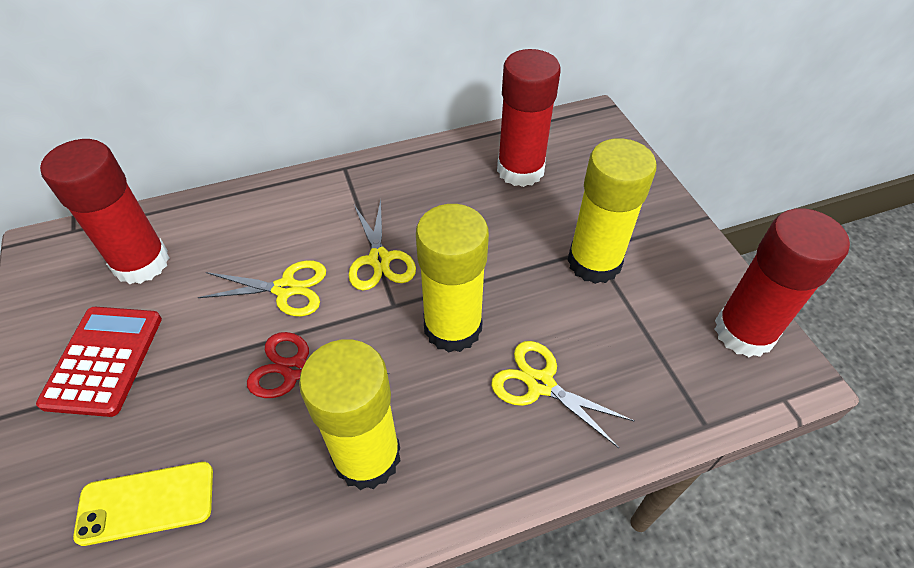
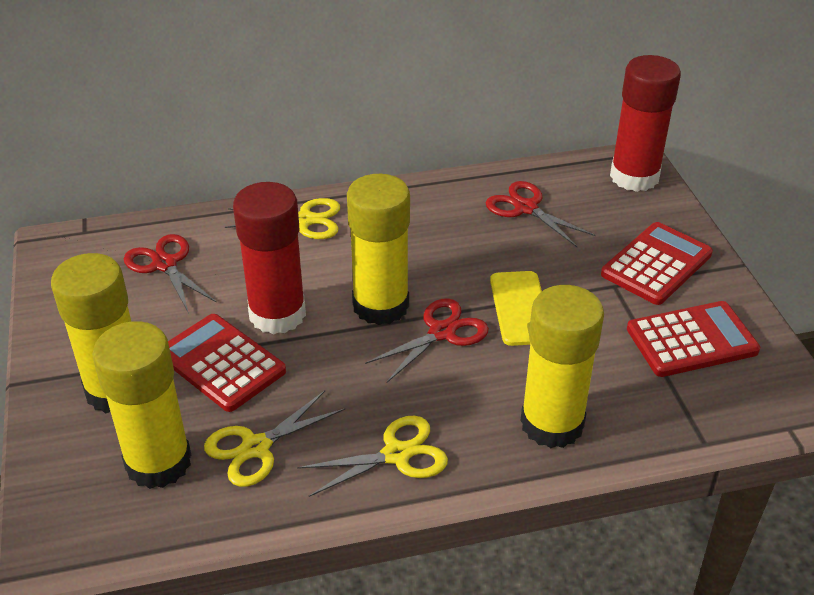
red calculator: [36,307,162,417] = 1 -> [168,314,286,412] [601,222,713,305] [627,301,760,377] = 3
red glue stick: [40,139,169,284] [497,49,561,187] [714,208,850,357] = 3 -> [233,182,306,334] [610,55,681,192] = 2
red scissors: [247,332,390,398] = 1 -> [124,234,217,312] [365,298,489,382] [486,181,596,247] = 3
yellow glue stick: [299,339,401,490] [416,204,489,353] [567,138,657,284] = 3 -> [51,253,131,413] [92,321,191,489] [347,174,410,325] [520,285,604,448] = 4

